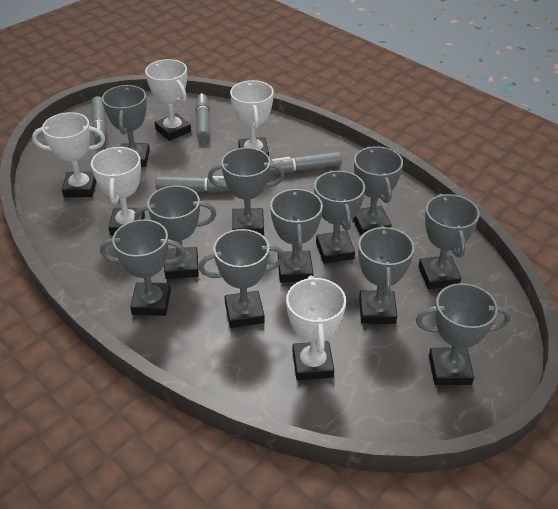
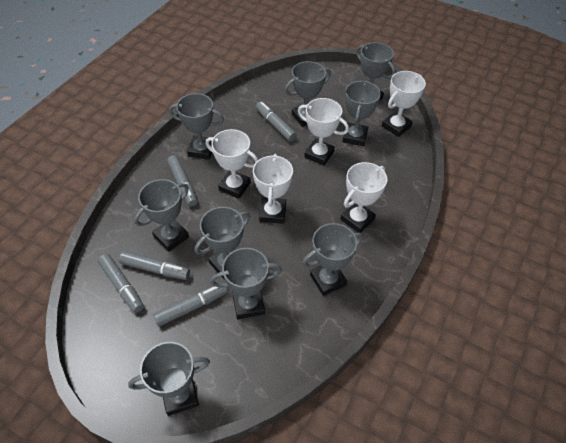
grey marker: [91,96,107,143] [155,176,230,192] [196,93,210,141] [269,151,342,174] = 4 -> [98,254,144,313] [119,251,190,280] [153,286,228,326] [167,155,198,206] [256,102,297,142] = 5
grey trophy: [100,219,186,316] [102,85,150,167] [134,186,216,279] [199,229,285,328] [208,147,285,236] [270,188,323,283] [314,170,365,264] [353,146,403,236] [358,226,414,324] [416,283,511,385] [418,194,479,289] = 11 -> [128,342,210,416] [134,179,189,252] [169,93,224,160] [195,207,250,280] [210,248,282,319] [285,61,331,127] [302,223,363,296] [342,81,381,146] [356,42,395,100] = 9

